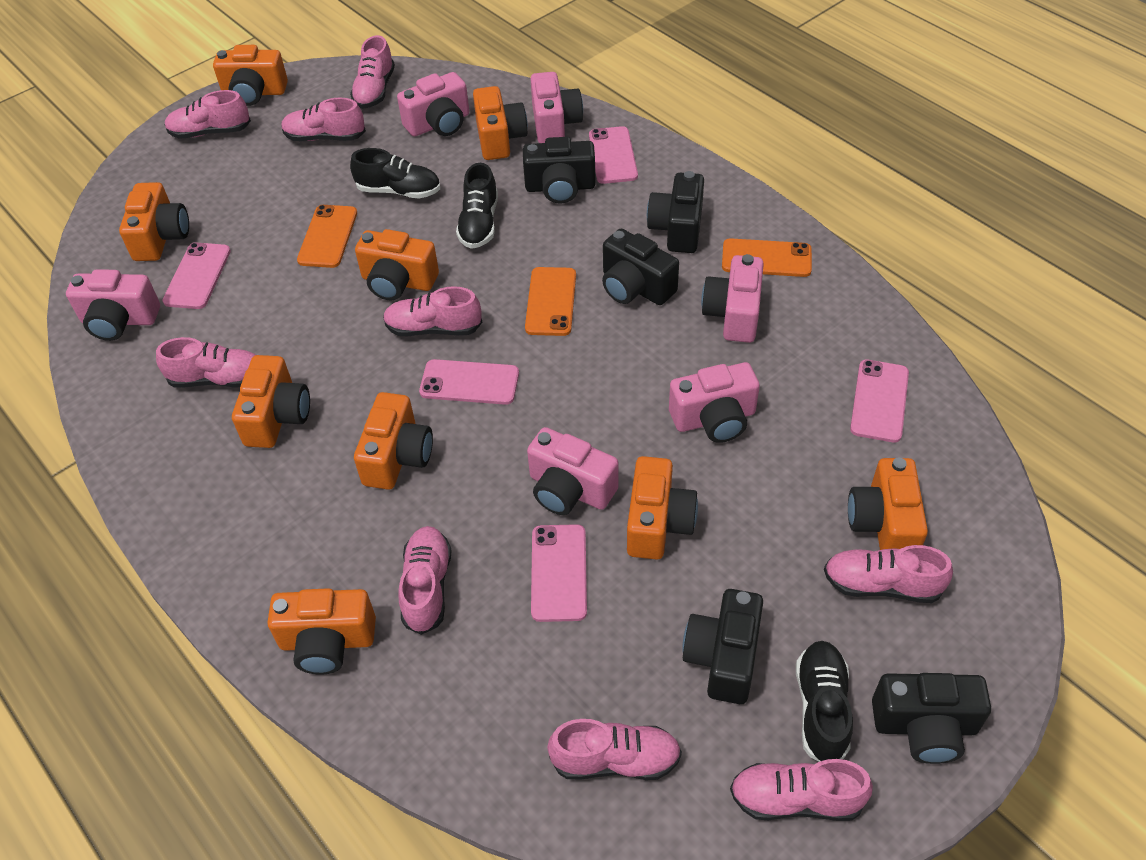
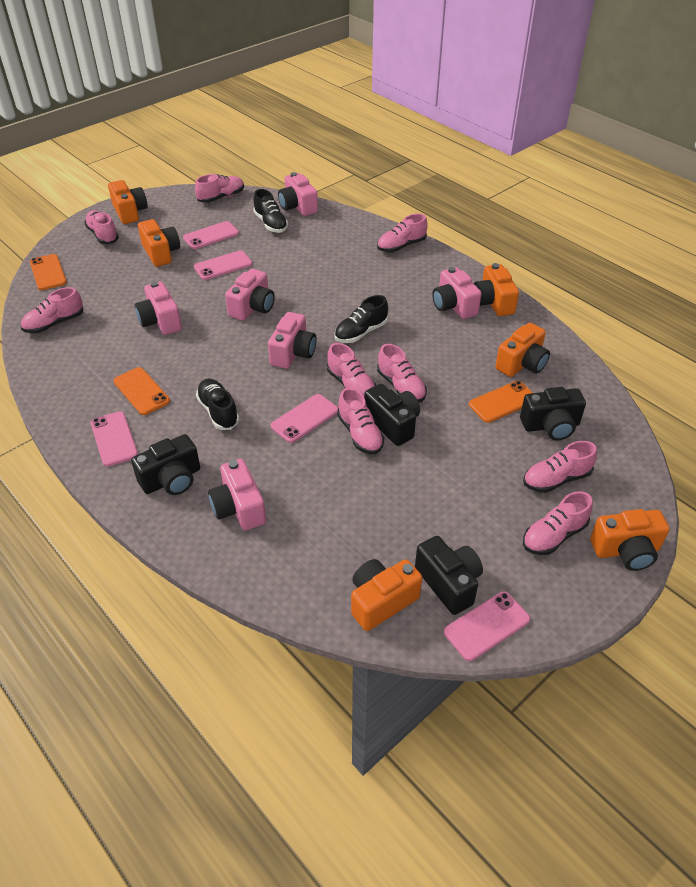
black camera: [523,137,596,203] [602,229,679,305] [647,171,704,253] [683,589,763,704] [872,673,991,764] = 5 -> [131,434,200,495] [364,384,420,446] [415,536,483,615] [520,387,586,440] = 4
orange camera: [119,182,189,261] [213,45,288,106] [232,355,310,448] [267,588,376,675] [354,392,433,490] [355,229,439,300] [473,86,528,160] [627,456,698,560] [848,458,928,550] = 9 -> [108,180,148,224] [138,219,180,267] [351,559,422,631] [474,263,519,316] [495,323,550,377] [590,509,670,571] = 6

